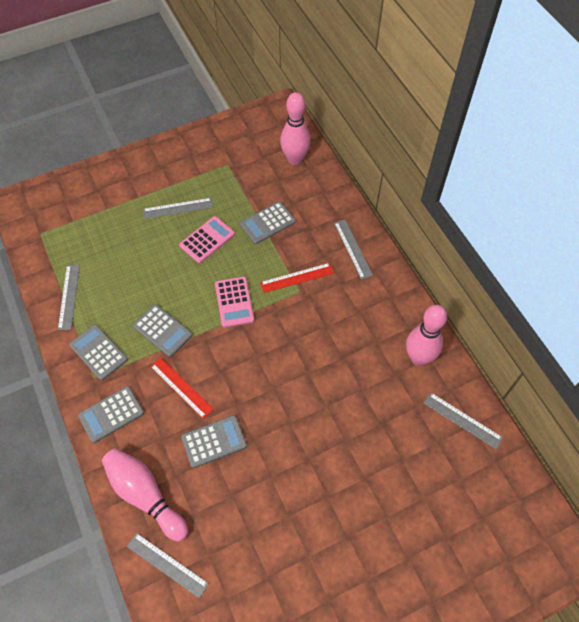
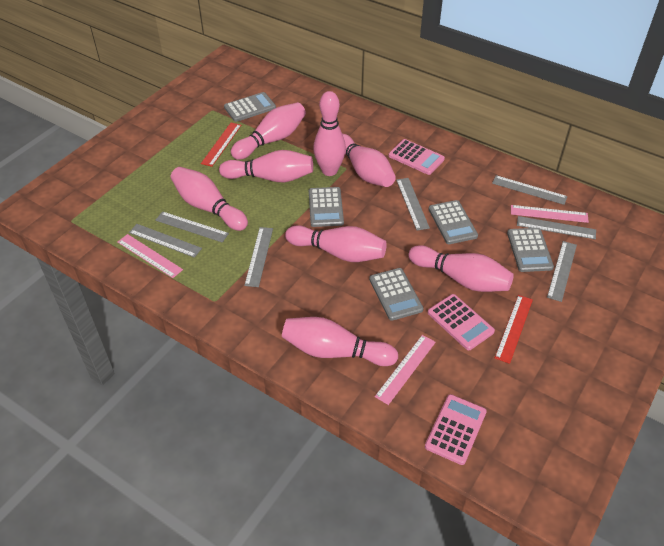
grey ruler: [58,265,80,330] [127,533,209,598] [143,198,213,219] [334,220,373,280] [424,393,503,449] = 5 -> [129,224,202,258] [155,211,229,242] [244,227,273,287] [396,178,430,230] [492,175,568,205] [517,216,596,239] [547,241,577,302] = 7
pink bowling pin: [101,448,188,542] [280,92,311,165] [406,305,447,366] = 3 -> [171,167,248,231] [219,150,313,182] [231,102,306,160] [282,317,398,366] [285,225,386,262] [313,91,346,176] [343,134,396,187] [408,245,514,292] = 8
pink calculator: [179,216,235,263] [215,276,254,328] = 2 -> [389,139,445,175] [425,394,487,465] [428,294,495,350] = 3
pink ruler: none = 0 -> [118,234,183,278] [375,335,436,405] [511,205,589,223] = 3

